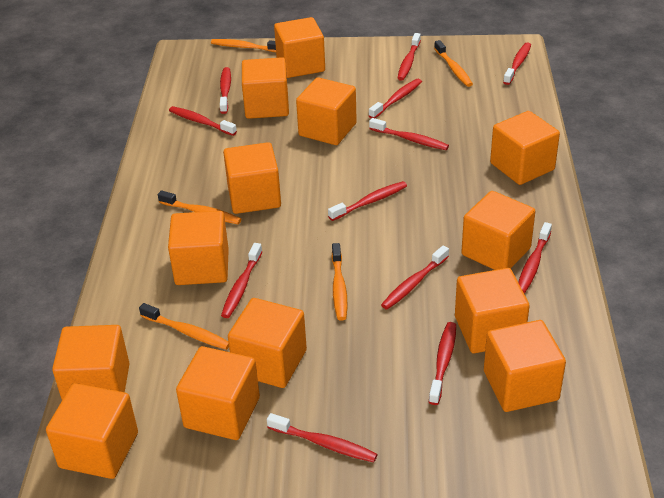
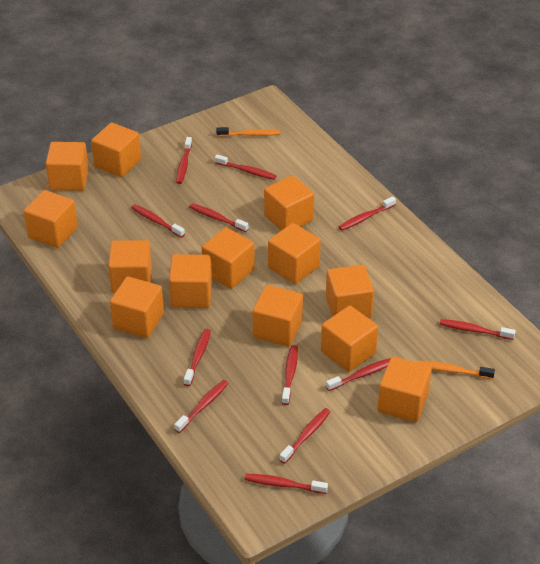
orange toothbrush: [139,303,229,350] [158,190,241,224] [211,39,276,52] [332,243,348,321] [434,40,473,87] = 5 -> [216,127,280,137] [417,361,495,379] = 2

